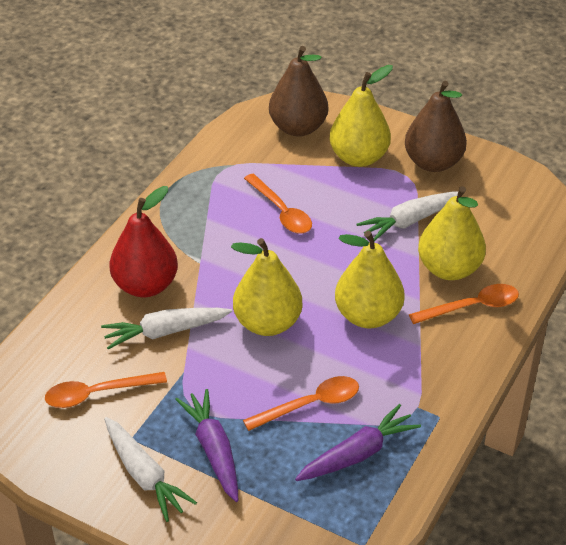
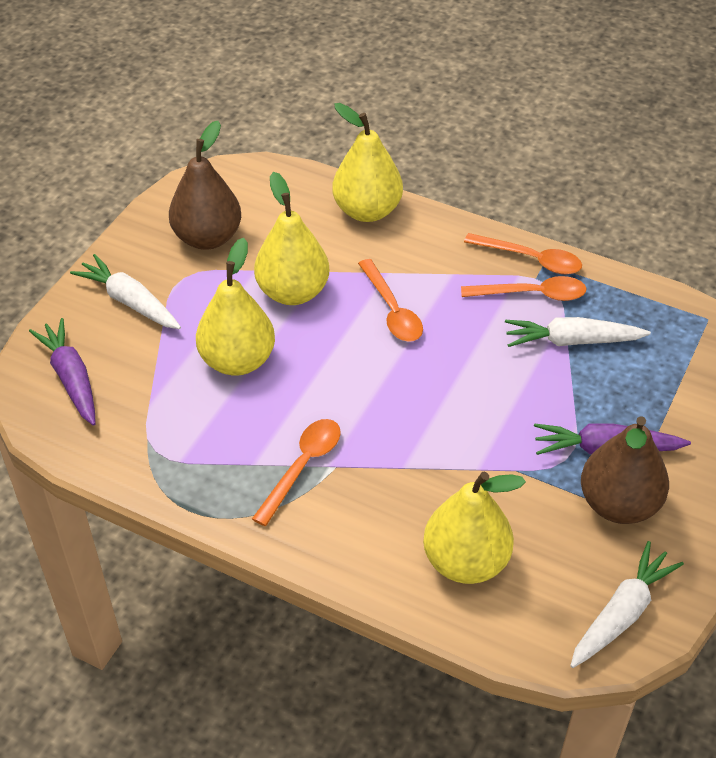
red pear: [110,186,178,297] = 1 -> none = 0

